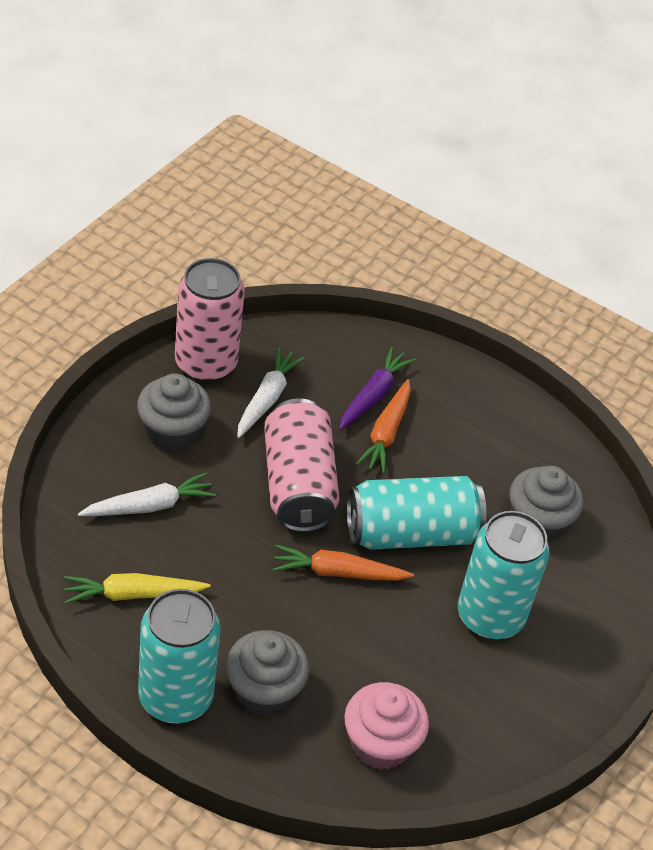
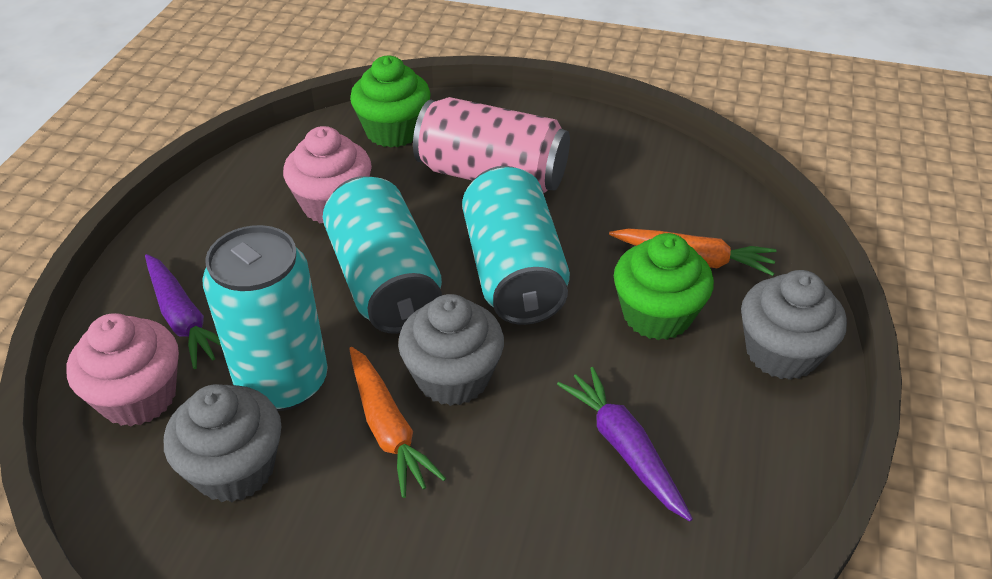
green cupcake: none = 0 -> [350,56,431,148] [614,233,714,340] = 2
pink can: [175,258,245,382] [264,398,340,532] = 2 -> [413,97,570,194] = 1
pink cupcake: [344,682,429,770] = 1 -> [67,313,179,427] [283,126,372,223] = 2
purple carrot: [339,347,416,430] = 1 -> [145,254,221,369] [557,367,693,522] = 2
white carrot: [78,472,216,516] [237,348,305,438] = 2 -> none = 0
yellow carrot: [64,573,210,604] = 1 -> none = 0

